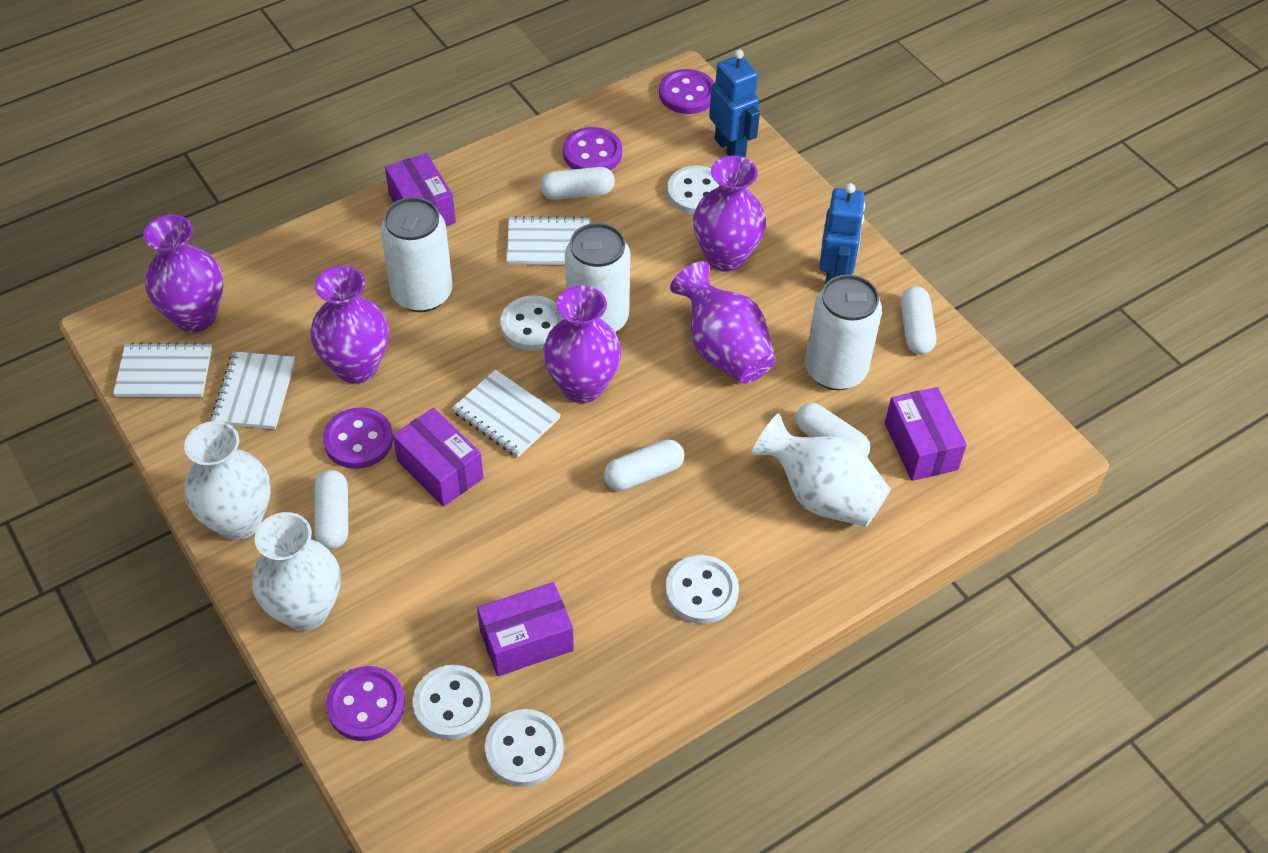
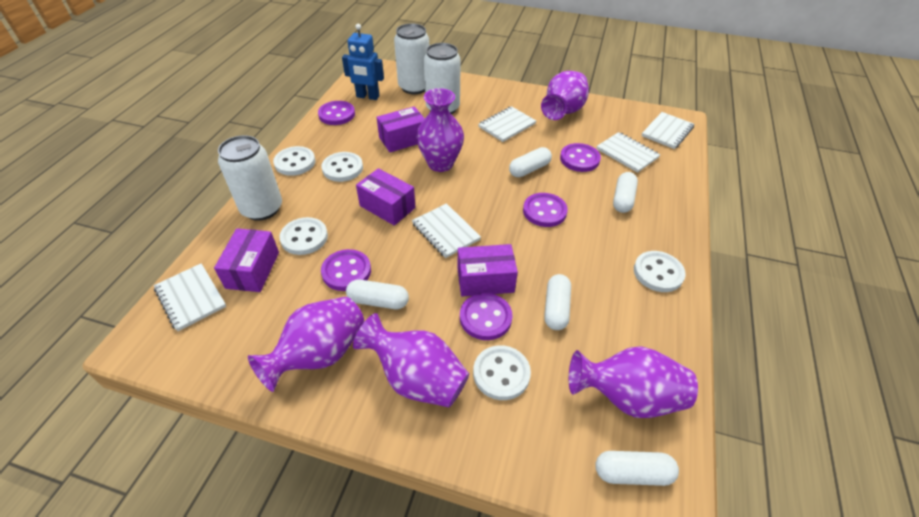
blue robot: [709,49,760,158] [819,183,865,284] = 2 -> [342,24,384,100] = 1
purple button: [323,407,393,469] [326,666,405,741] [563,127,622,170] [659,69,715,114] = 4 -> [318,101,355,125] [321,249,371,291] [460,293,512,340] [523,193,568,227] [560,143,601,172] = 5
white notebook: [113,342,212,397] [211,351,295,429] [452,370,561,457] [506,216,589,265] = 4 -> [154,263,226,331] [412,203,481,258] [478,106,536,142] [597,132,660,173] [642,112,694,149] = 5
white vase: [184,421,271,540] [252,512,341,631] [751,413,891,527] = 3 -> none = 0

